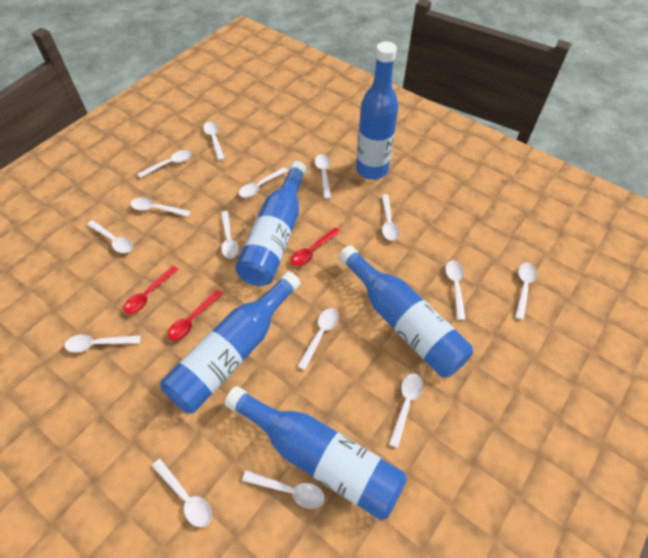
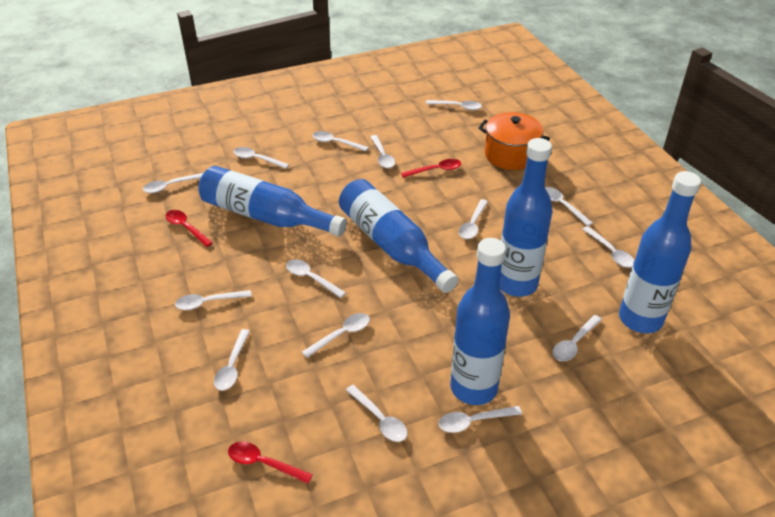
orange pot: none = 0 -> [478,112,550,170] = 1

